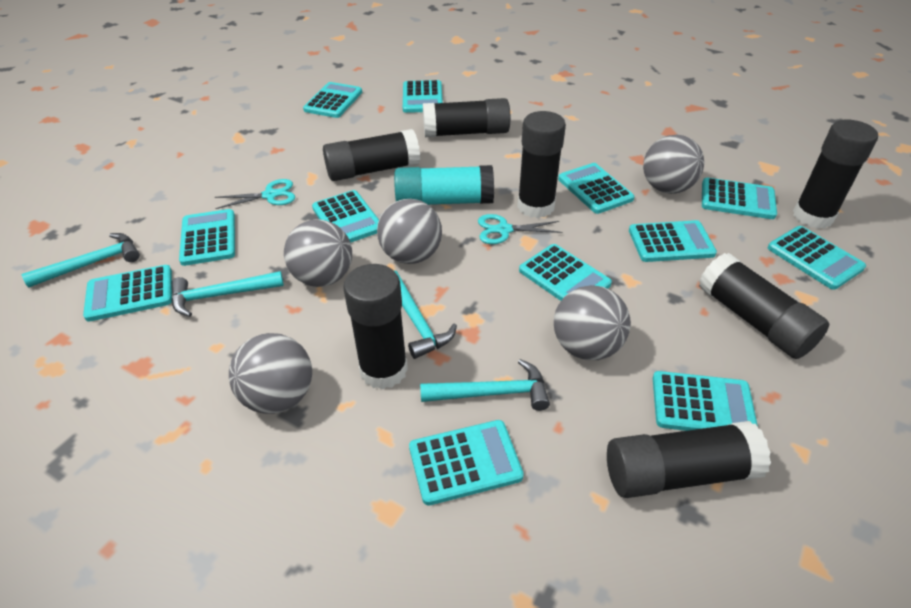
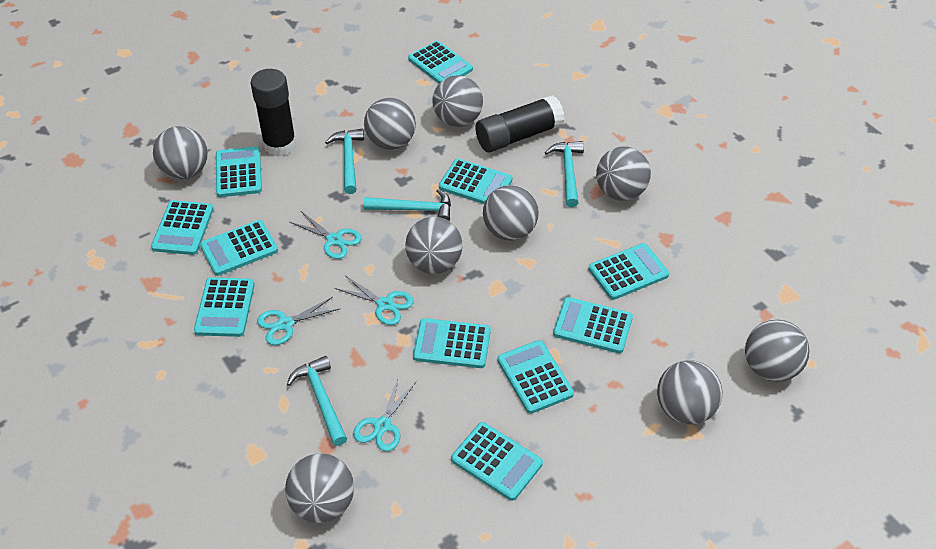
black glue stick: [323,129,420,181] [343,264,408,389] [423,98,510,137] [517,111,566,218] [607,421,771,498] [699,253,830,359] [793,120,878,229] = 7 -> [251,69,296,156] [475,95,565,153] = 2
grey ball: [229,333,312,414] [284,220,352,287] [377,199,442,264] [554,285,631,360] [643,135,704,194] = 5 -> [153,126,208,180] [285,453,354,523] [364,98,416,150] [405,217,462,274] [432,75,483,127] [483,185,539,241] [596,147,651,201] [657,360,722,425] [745,320,810,382] = 9
turquoise calculator: [83,265,172,322] [179,209,235,266] [303,82,362,118] [312,190,379,243] [403,80,443,113] [409,420,524,505] [519,244,612,301] [558,163,635,214] [629,220,717,262] [653,371,758,431] [702,178,777,219] [768,226,866,290] = 12 -> [151,200,214,255] [194,277,255,337] [200,220,278,276] [216,146,262,197] [408,41,473,83] [413,318,491,368] [439,159,512,204] [451,422,543,501] [497,340,574,414] [553,297,633,353] [588,243,669,300] = 11
turquoise glue stick: [394,165,494,205] = 1 -> none = 0
turquoise scissors: [215,179,295,209] [478,214,562,244] = 2 -> [257,297,339,345] [290,211,362,259] [335,276,414,325] [353,378,416,451] = 4

